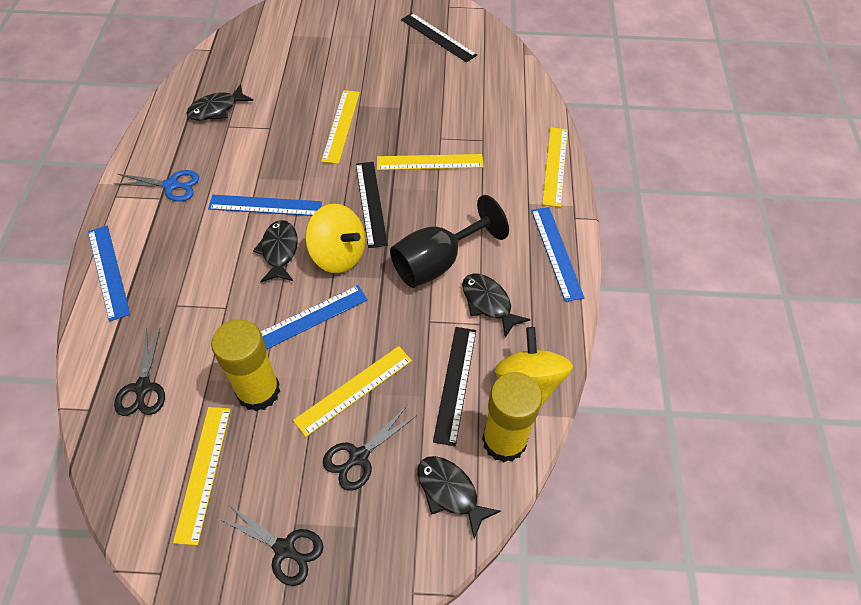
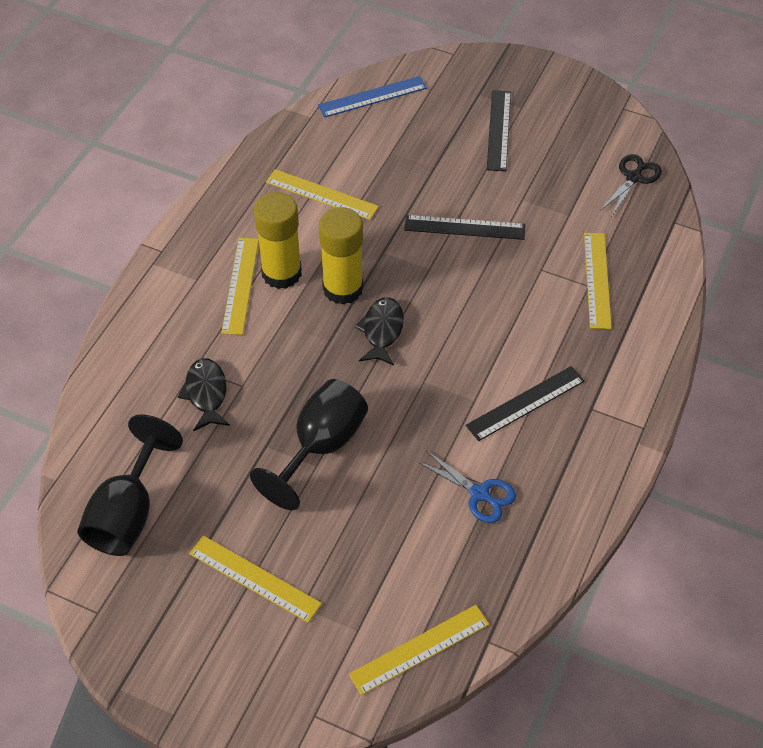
black fish: [186,84,253,121] [253,220,298,282] [417,456,501,539] [462,273,531,338] = 4 -> [178,358,230,431] [355,297,404,366] = 2
black goblet: [390,195,509,288] = 1 -> [77,414,183,556] [250,379,368,510] = 2
black scissors: [114,327,165,416] [218,503,323,586] [323,406,417,491] = 3 -> [600,154,662,216] = 1
blue ruler: [88,226,130,322] [208,195,322,216] [261,285,368,350] [531,207,585,302] = 4 -> [318,76,427,117] = 1
yellow spinning top: [305,204,365,273] [495,327,573,408] = 2 -> none = 0

